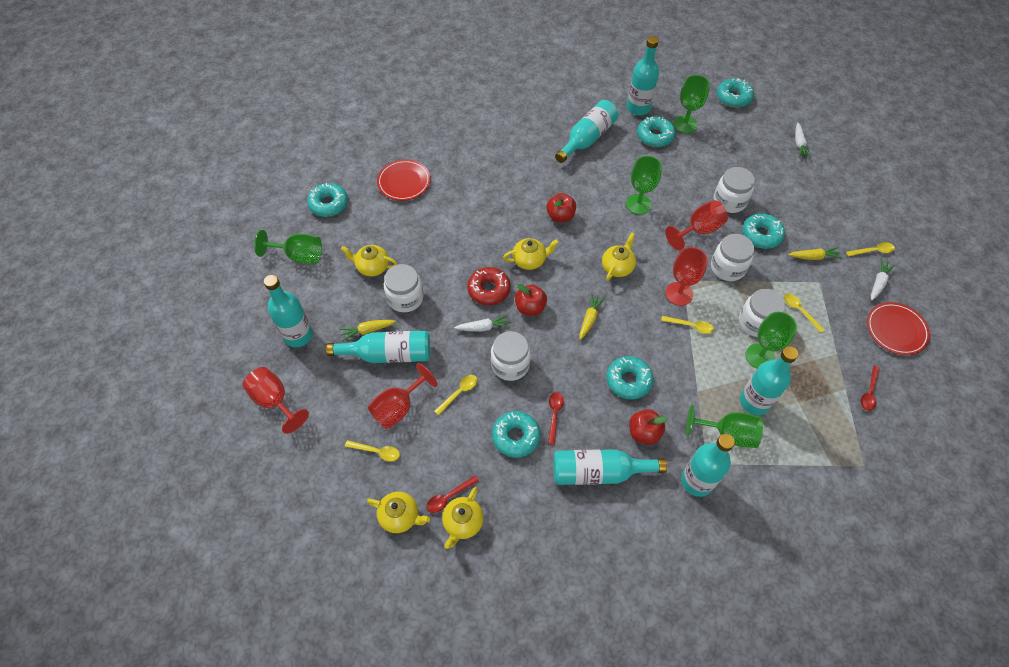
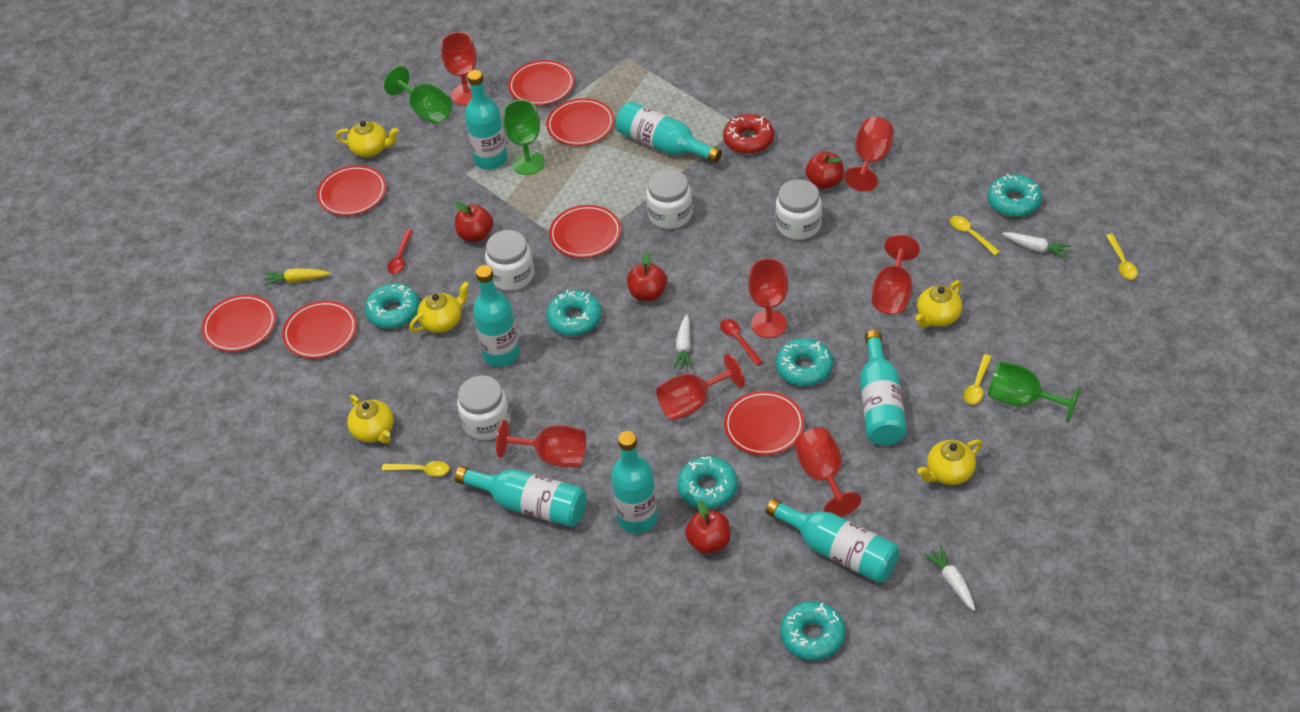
green goblet: [254,230,322,264] [626,156,662,215] [673,75,710,133] [686,405,763,448] [746,312,797,368] = 5 -> [384,66,452,124] [503,100,545,175] [988,361,1081,423] = 3
red apple: [515,284,547,316] [546,193,576,222] [629,409,668,445] = 3 -> [454,201,493,242] [627,252,667,301] [685,500,730,554] [805,151,844,189] = 4
red goblet: [242,367,309,434] [368,363,438,429] [665,200,728,250] [665,247,708,306] = 4 -> [441,32,477,106] [496,420,586,467] [656,354,745,420] [748,259,788,338] [794,427,861,517] [844,117,894,192] [872,234,920,314] = 7
red plate: [377,159,431,201] [867,302,930,355] = 2 -> [202,294,276,352] [282,301,357,358] [317,165,386,216] [508,60,575,106] [546,98,614,146] [549,205,621,258] [724,391,804,455] = 7
red spoon: [426,475,479,513] [548,392,564,445] [861,366,880,411] = 3 -> [387,230,413,274] [720,319,763,366] = 2
white jar: [384,264,423,312] [491,331,531,381] [711,234,754,281] [714,167,755,213] [739,289,786,337] = 5 -> [457,375,510,440] [485,230,534,291] [646,169,693,229] [776,179,822,240] = 4
yellow carrot: [340,320,396,341] [580,293,605,340] [788,247,842,260] = 3 -> [264,268,331,286] = 1
yellow spoon: [345,440,400,461] [434,375,477,415] [661,316,714,334] [784,294,825,333] [846,242,895,257] = 5 -> [382,461,449,476] [950,216,1000,255] [964,354,992,404] [1106,234,1138,279] = 4

